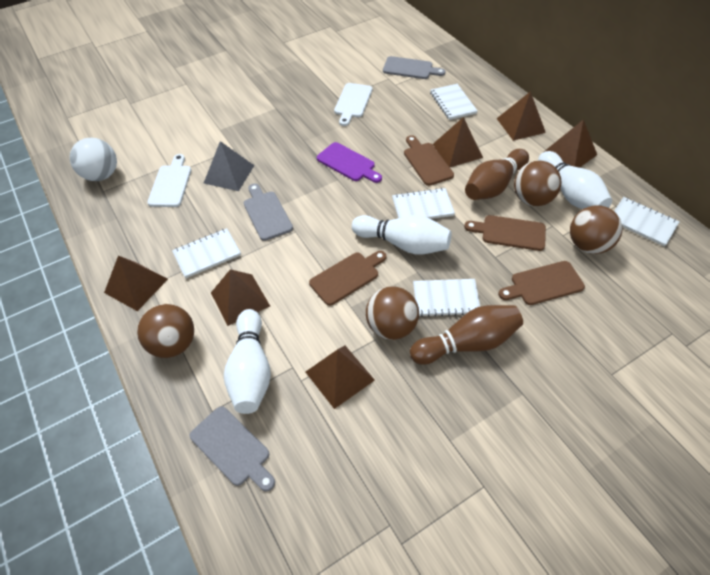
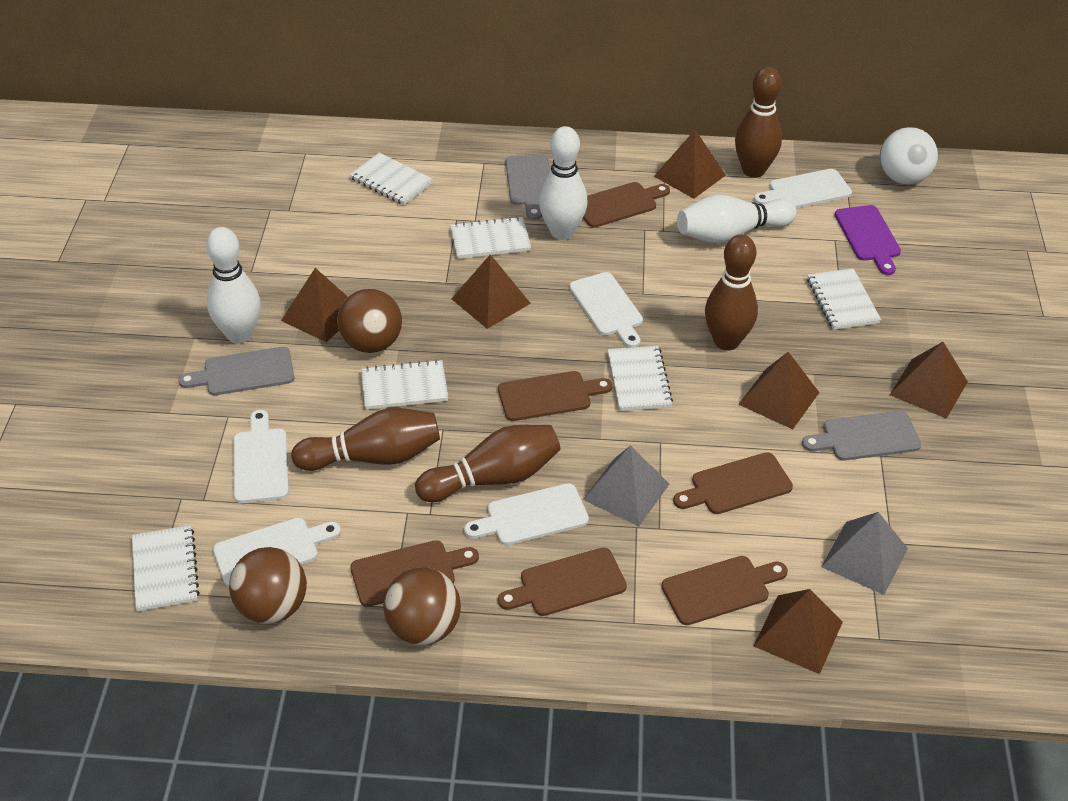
brown ball: [137,304,194,358] [366,286,419,340] [514,161,561,206] [570,206,622,254] = 4 -> [229,547,307,624] [337,289,402,353] [383,568,461,645] = 3
brown bowling pin: [410,305,523,365] [465,149,529,200] = 2 -> [291,408,440,471] [415,425,561,502] [705,234,758,351] [735,67,782,178] = 4
brown cutting board: [309,251,386,306] [404,135,454,186] [464,215,546,251] [498,261,585,305] = 4 -> [350,540,479,607] [498,371,613,421] [498,548,627,616] [583,182,670,228] [661,556,788,625] [673,452,793,514] = 6
grey pyramid: [204,141,255,191] = 1 -> [583,445,669,526] [821,512,908,595] = 2
white cutting board: [147,154,191,207] [334,83,372,126] = 2 -> [213,518,341,587] [233,410,289,503] [464,483,589,545] [569,272,643,348] [754,169,852,208] = 5
white notebook: [172,228,241,278] [392,188,455,219] [413,279,480,317] [430,84,477,120] [614,197,679,247] = 5 -> [132,525,200,611] [349,153,433,205] [361,360,448,410] [450,216,531,259] [608,346,673,411] [807,268,881,330] = 6

